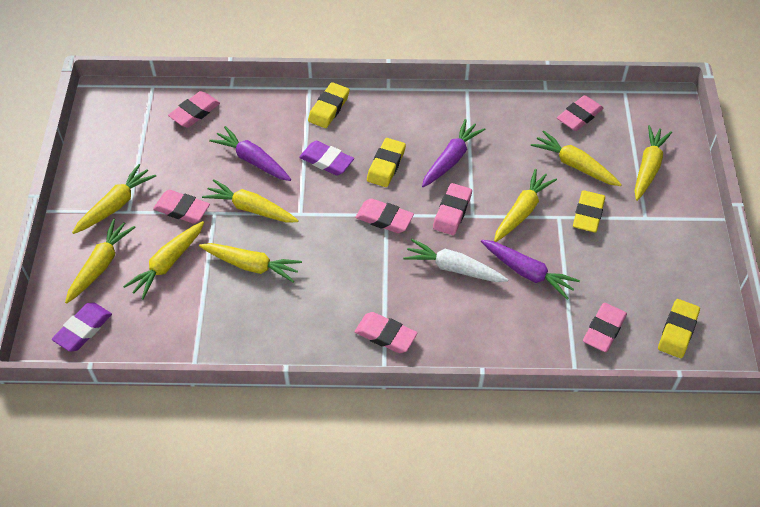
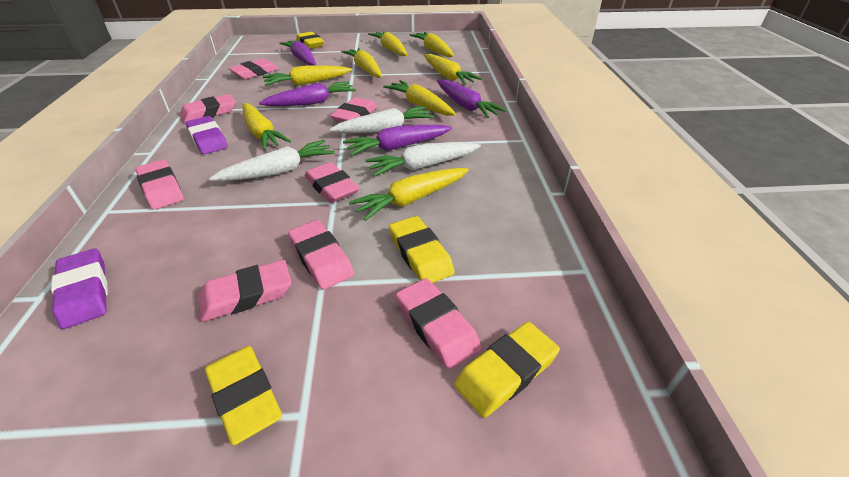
pink eraser: [153,190,210,224] [168,91,220,128] [355,198,414,233] [355,312,417,353] [433,183,472,235] [557,95,603,131] [583,303,627,352] = 7 -> [135,160,184,210] [179,94,236,123] [198,260,291,322] [228,59,279,79] [288,220,354,290] [305,162,359,203] [330,97,377,123] [396,278,482,370] = 8
purple carrot: [209,126,291,181] [422,119,486,187] [481,240,580,300] = 3 -> [259,81,356,106] [279,39,316,65] [343,125,452,156] [437,80,507,118] = 4
white carrot: [403,239,508,282] = 1 -> [209,140,335,181] [329,106,434,133] [365,143,481,177] = 3

